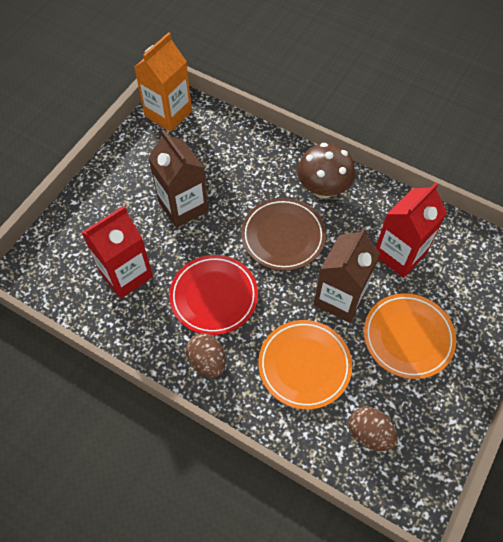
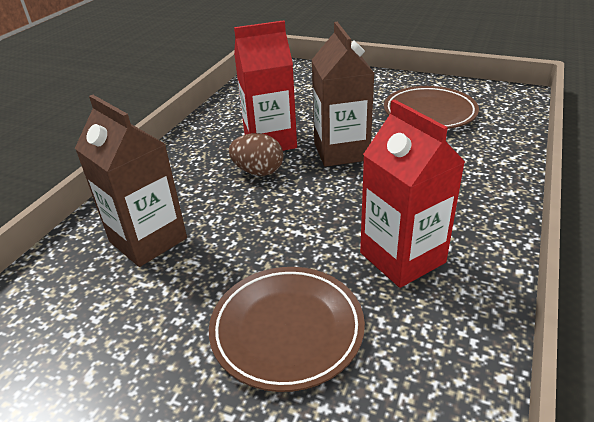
brown egg: [186,333,226,378] [348,407,398,451] = 2 -> [229,133,284,176] = 1
brown mushroom: [297,143,355,199] = 1 -> none = 0
brown plate: [241,198,326,271] = 1 -> [209,267,365,392] [384,86,479,129] = 2
orange carton: [134,32,192,132] = 1 -> none = 0
orange plate: [258,320,352,410] [364,293,456,379] = 2 -> none = 0
red plate: [169,255,258,335] = 1 -> none = 0

